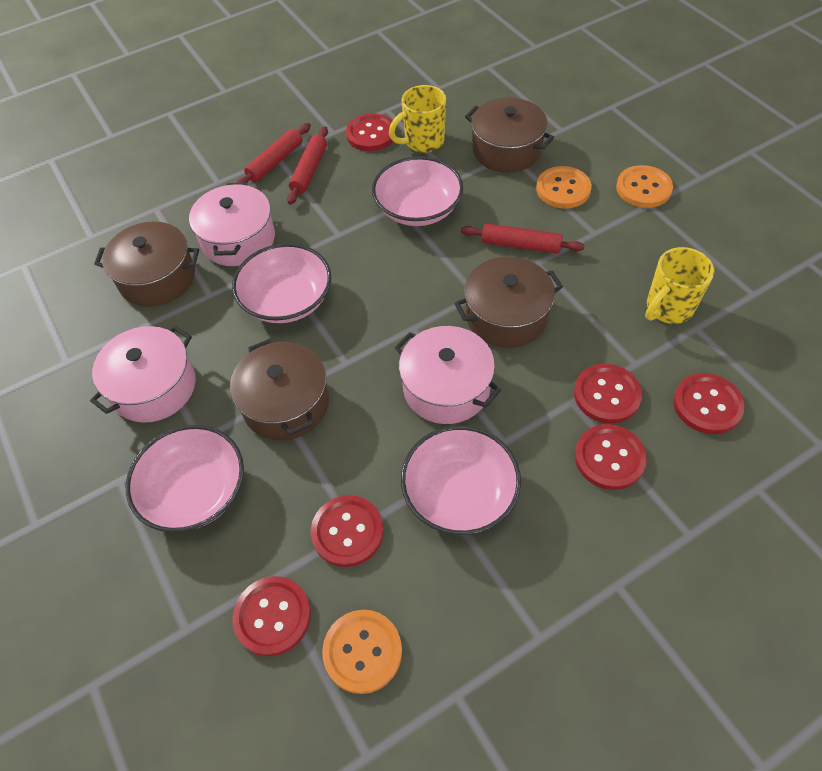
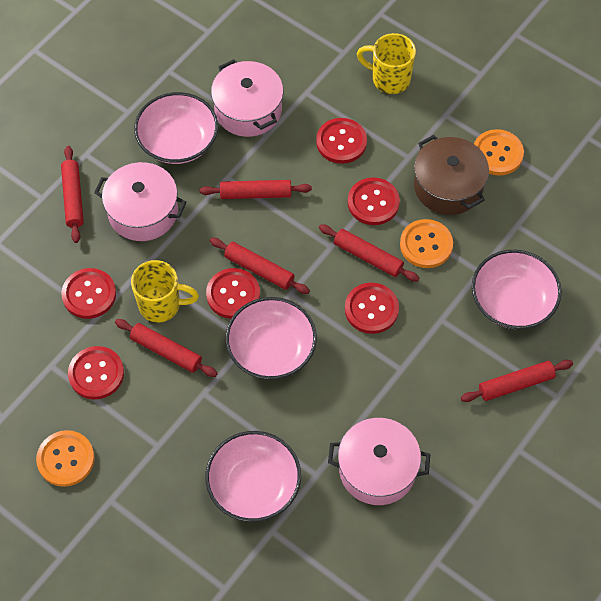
brown pot: [94,221,199,307] [230,339,329,440] [454,257,563,348] [465,98,554,172] = 4 -> [414,135,489,215] = 1
red rolling pin: [236,123,311,183] [287,126,328,204] [461,223,585,254] = 3 -> [61,146,84,243] [115,319,218,377] [199,180,312,199] [210,238,310,294] [319,224,419,282] [461,360,573,402] = 6

